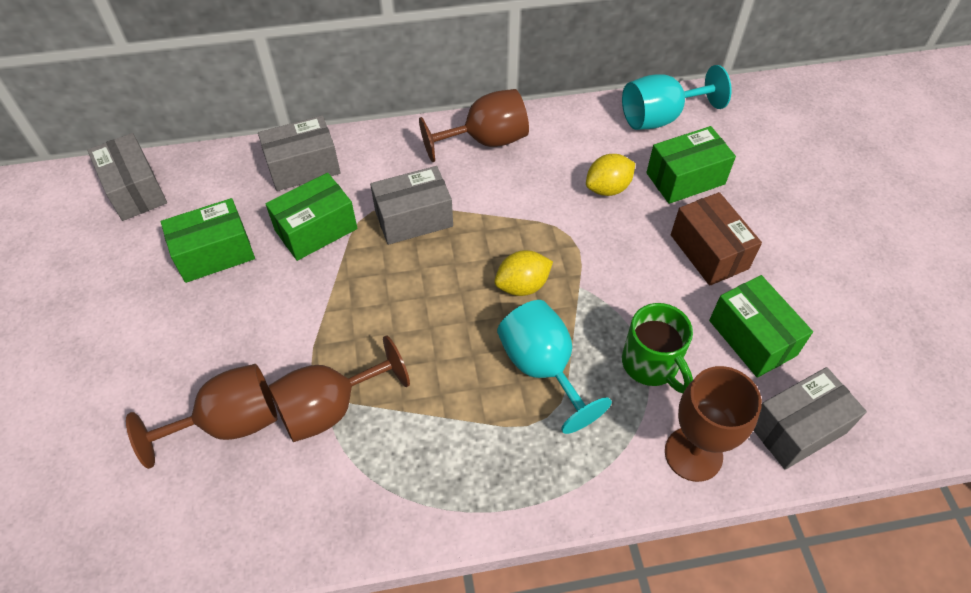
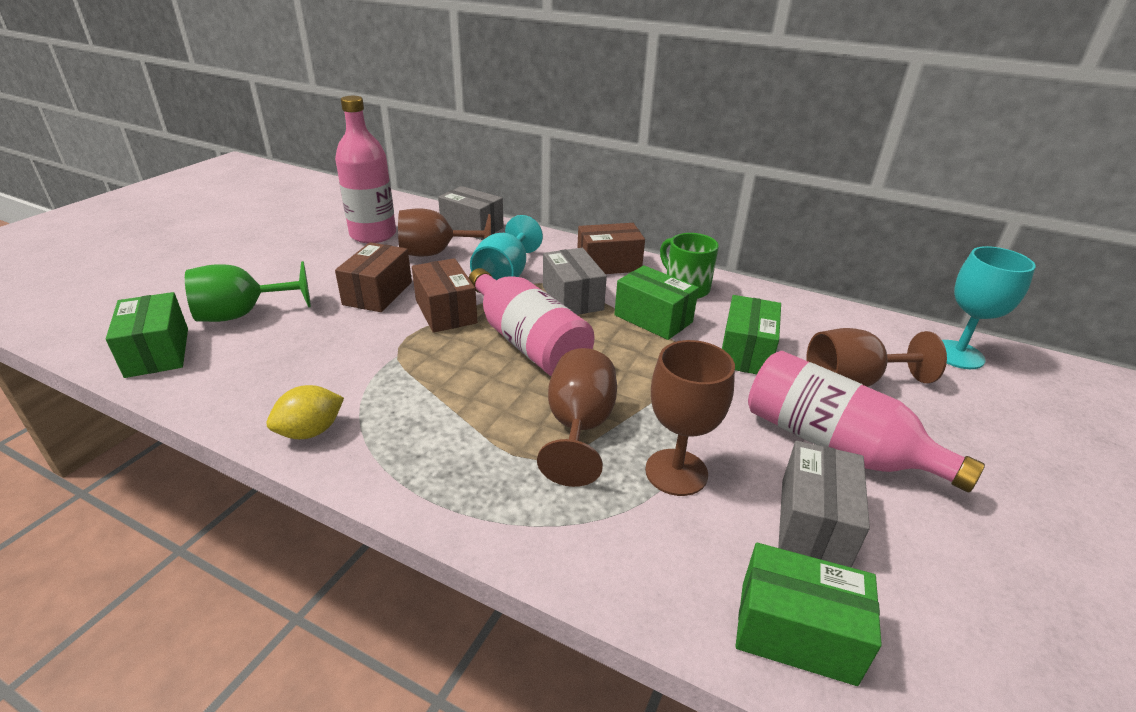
brown box: [671,192,762,286] = 1 -> [335,242,412,312] [412,258,477,333] [577,223,645,274] = 3
green goblet: none = 0 -> [185,261,311,322] = 1
grey box: [87,133,167,221] [258,116,340,191] [370,166,453,245] [753,367,867,470] = 4 -> [438,186,504,240] [543,248,607,315] [778,441,870,568] = 3
pink bottle: none = 0 -> [335,96,396,243] [468,268,595,376] [748,351,985,493] = 3
yellow lemon: [494,250,553,296] [586,154,635,196] = 2 -> [266,385,344,439] = 1

